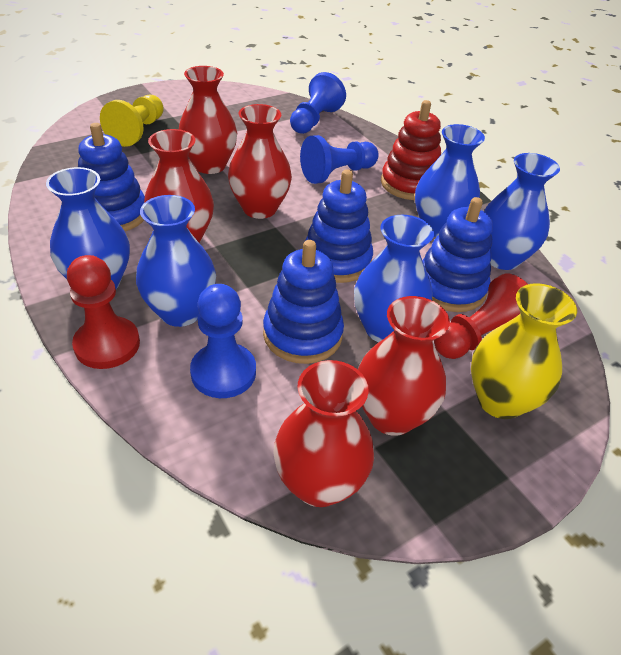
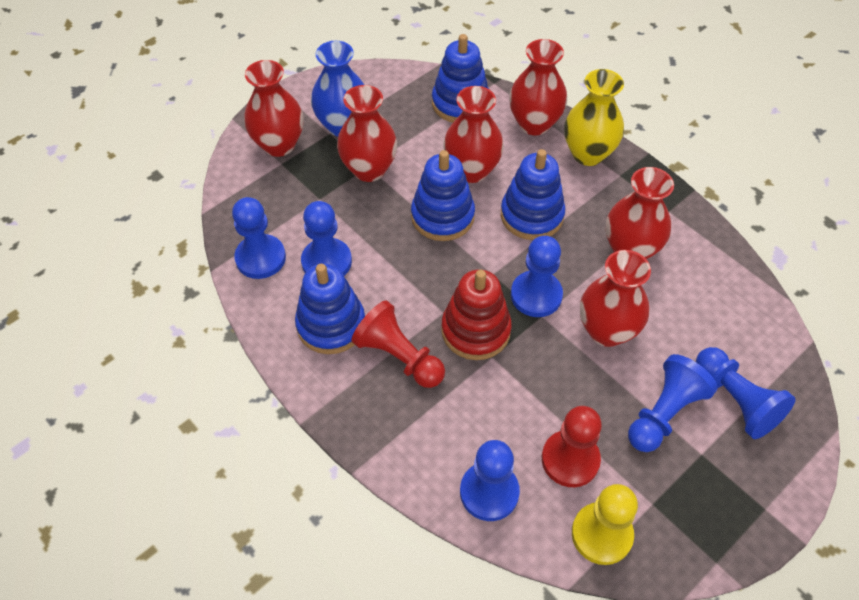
blue pawn: [190,284,256,398] [290,72,346,134] [300,135,379,184] = 3 -> [232,197,286,279] [301,201,352,276] [460,440,520,521] [511,236,563,317] [628,354,718,452] [696,347,796,439] = 6
blue vase: [46,167,130,289] [136,195,216,327] [354,215,434,342] [415,124,485,237] [484,153,560,270] = 5 -> [311,41,364,136] = 1
red vase: [144,129,214,243] [179,66,237,174] [228,104,292,219] [273,360,374,507] [358,296,450,436] = 5 -> [244,60,304,157] [337,85,397,182] [443,86,504,183] [509,39,567,136] [580,250,651,347] [606,167,674,259] = 6

